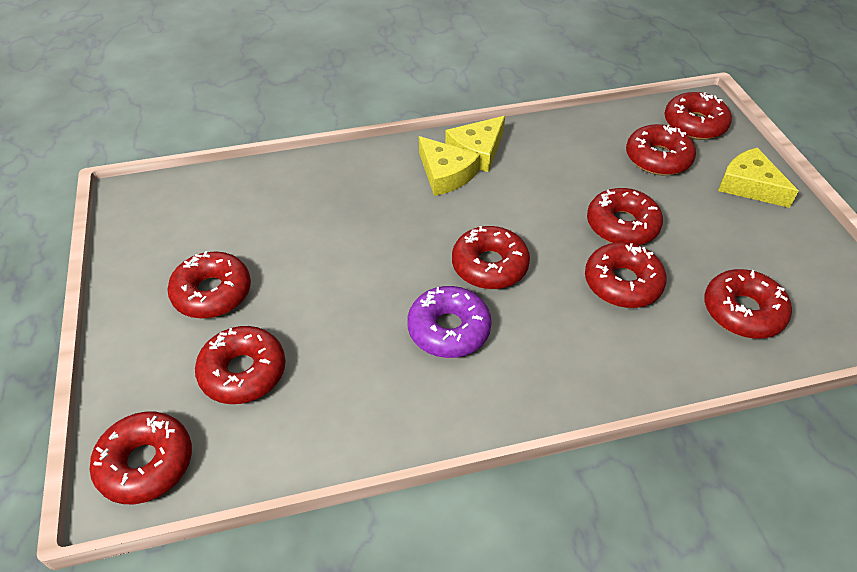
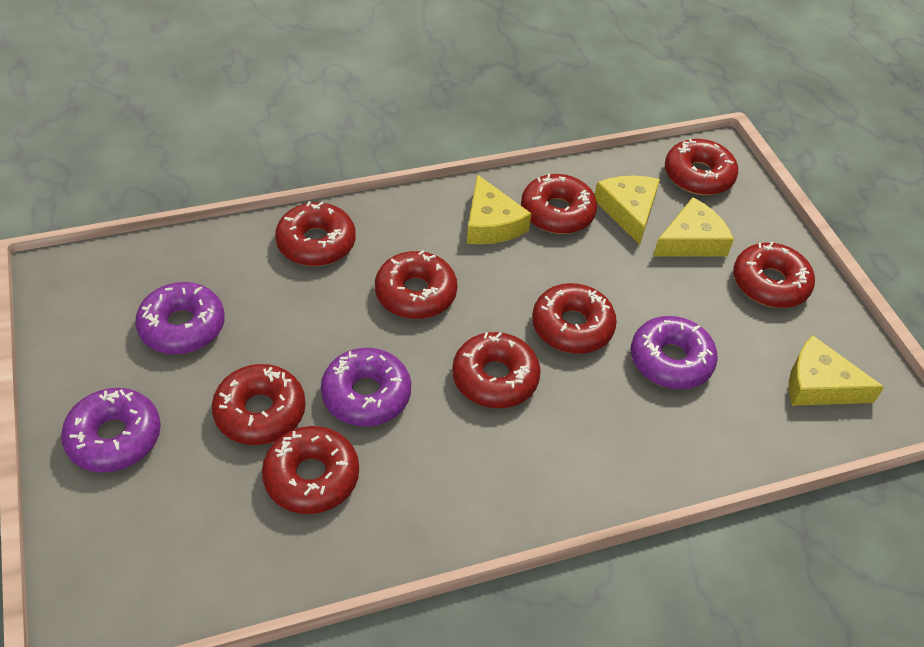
purple donut: [407,286,492,358] = 1 -> [61,388,161,473] [135,282,225,355] [321,348,411,426] [631,316,718,389] = 4
yellow cheese: [419,136,480,196] [445,116,505,172] [718,148,799,208] = 3 -> [467,174,532,245] [595,176,660,245] [653,197,734,257] [789,335,884,406] = 4

